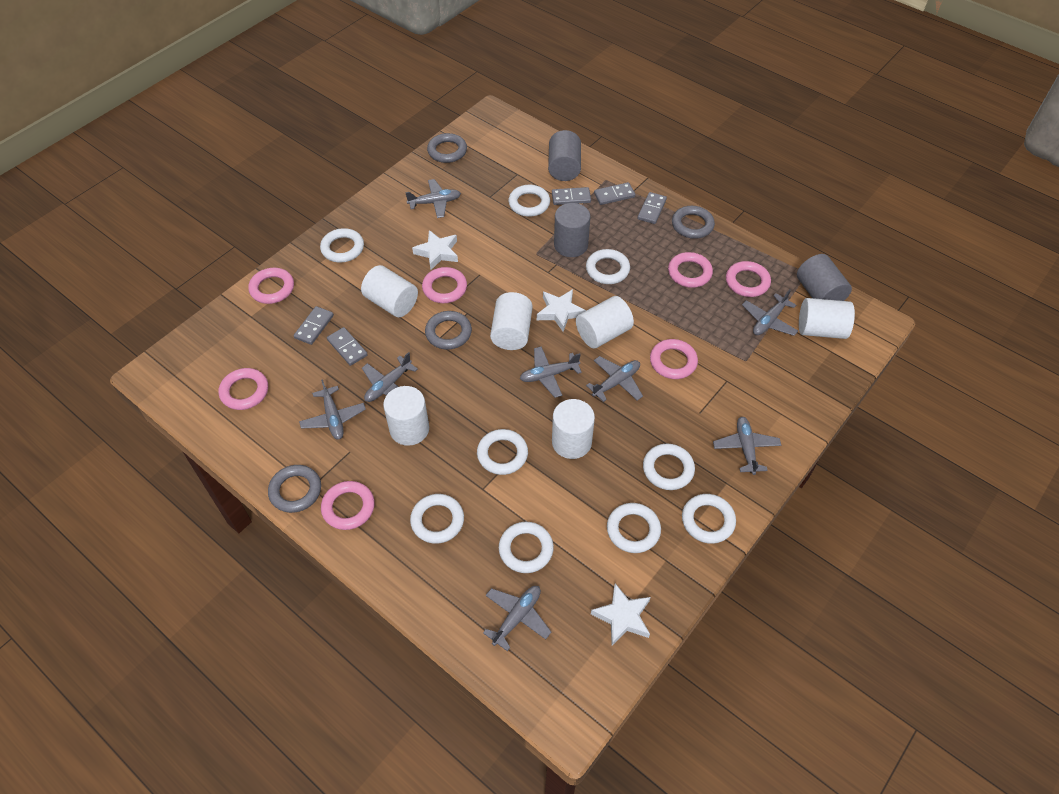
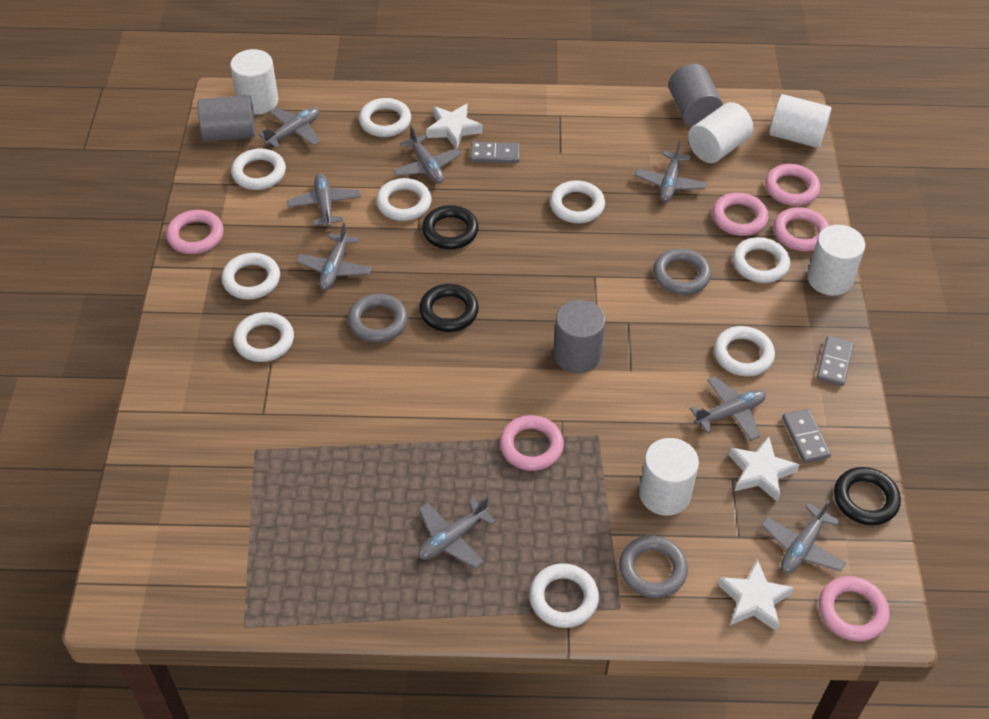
black ring: none = 0 -> [419,284,479,332] [422,205,479,249] [834,467,901,525] = 3
grey domino: [294,306,334,345] [327,327,368,366] [552,187,591,205] [594,182,635,205] [638,192,667,224] = 5 -> [470,142,520,163] [782,409,831,463] [816,336,854,386] = 3
grey ring: [268,465,321,513] [425,311,472,349] [427,133,467,163] [672,206,715,239] = 4 -> [348,294,408,342] [619,535,688,598] [653,248,711,295] = 3
pink ring: [219,368,268,410] [248,268,294,304] [321,481,374,530] [422,267,467,303] [650,339,698,379] [668,252,713,288] [726,261,771,297] = 7 -> [166,210,224,254] [500,415,564,471] [712,193,768,236] [765,164,820,206] [774,207,829,251] [819,576,890,641] = 6
white cylinder: [361,265,418,317] [383,386,429,446] [490,292,533,350] [552,399,595,459] [576,296,634,349] [799,298,855,339] = 6 -> [230,49,278,115] [639,438,699,516] [688,102,753,163] [769,94,832,148] [807,225,865,296] = 5

